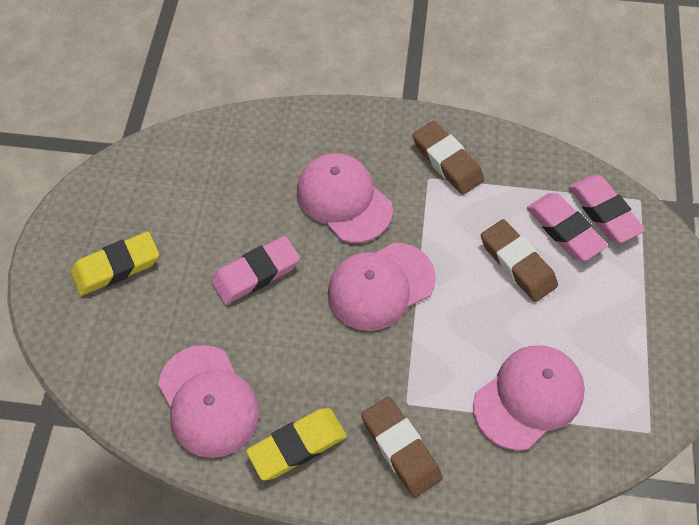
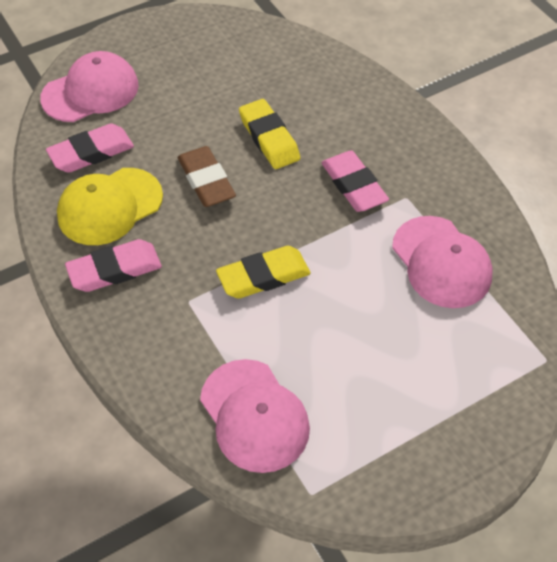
brown eraser: [361,397,442,497] [412,121,484,195] [481,219,558,302] = 3 -> [178,146,236,207] = 1
pink cap: [158,345,260,458] [297,153,393,243] [328,242,436,331] [473,345,585,450] = 4 -> [40,51,139,122] [200,359,310,473] [392,216,493,308] = 3
yellow cap: none = 0 -> [57,168,163,245] = 1

